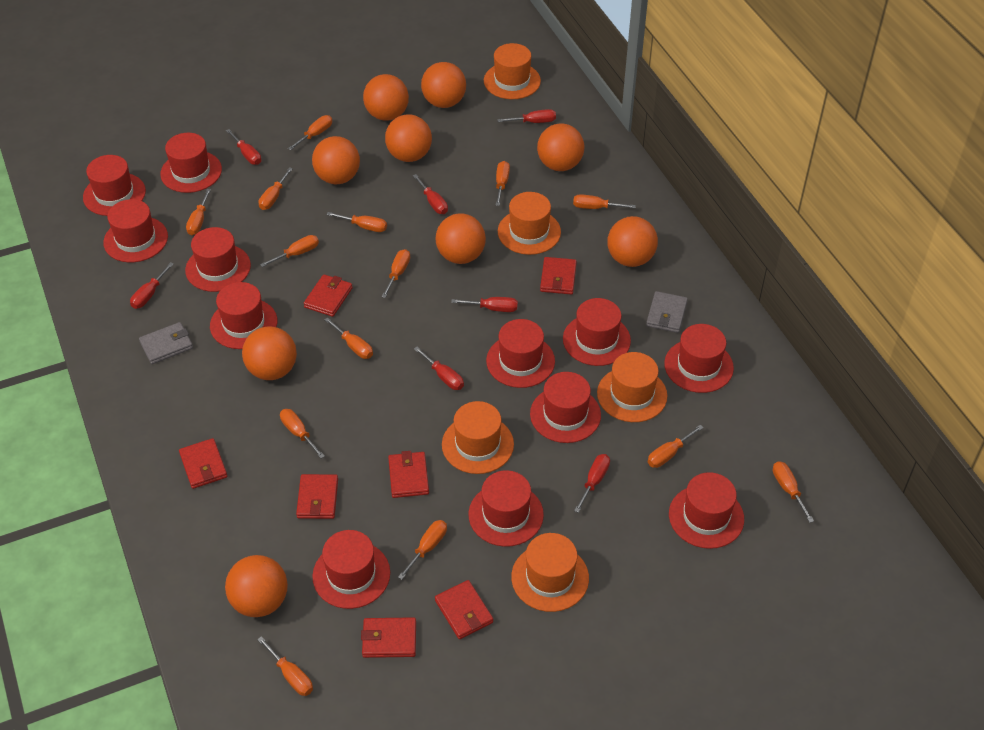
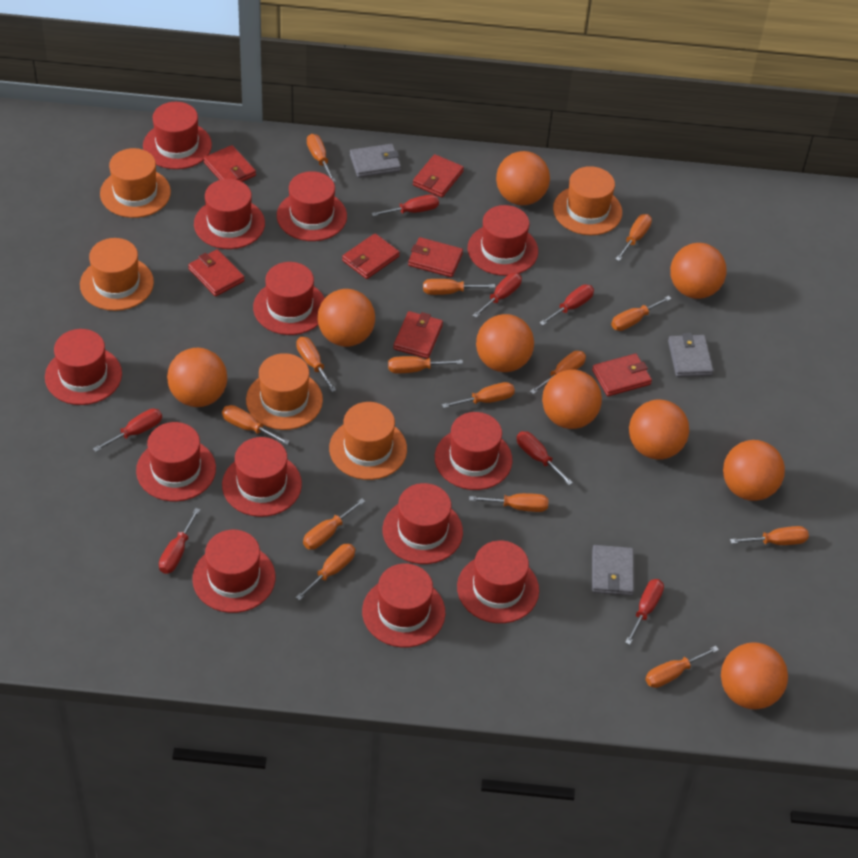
grey wallet: [139,322,193,364] [646,291,688,333] = 2 -> [350,144,401,178] [592,545,634,596] [668,333,713,377] = 3
red hat: [83,155,146,216] [103,199,168,262] [160,133,222,193] [185,227,251,292] [210,282,277,349] [312,530,390,609] [468,470,544,547] [486,319,555,388] [530,372,601,443] [563,298,631,366] [664,324,734,393] [669,472,744,549] = 12 -> [45,329,122,405] [136,422,216,501] [143,102,212,169] [192,530,275,613] [194,179,265,249] [222,437,302,517] [253,262,325,335] [277,171,347,241] [362,563,445,647] [383,483,463,564] [435,412,512,490] [457,541,539,623] [468,205,538,276] = 13

